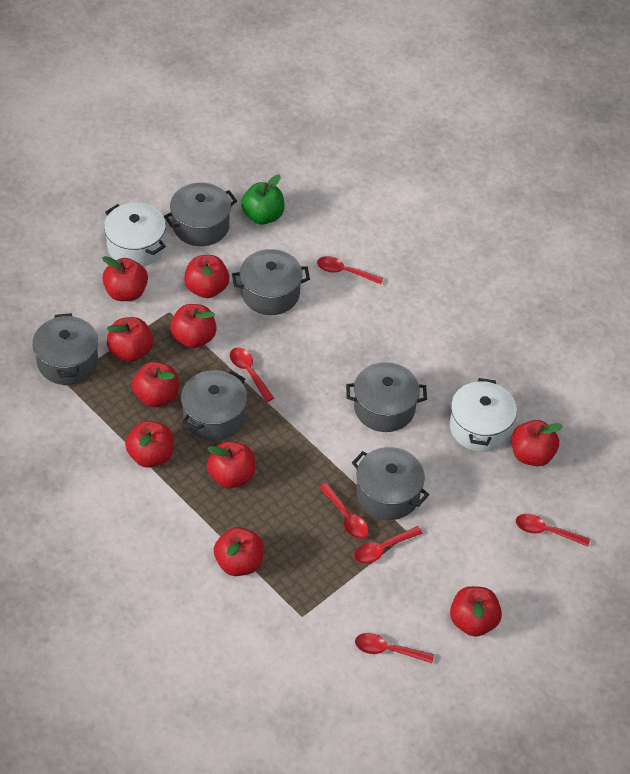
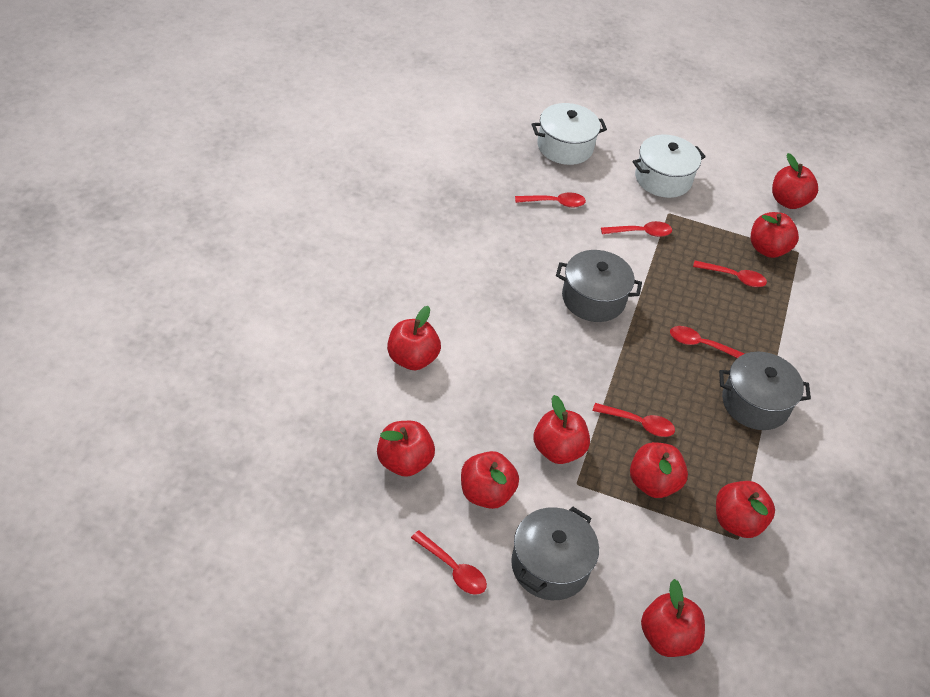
green apple: [241,175,285,225] = 1 -> none = 0
grey pot: [33,313,98,385] [164,183,237,246] [181,370,247,441] [232,249,310,315] [346,362,427,432] [352,447,429,520] = 6 -> [511,507,599,600] [556,250,642,322] [719,352,811,430] = 3
red apple: [102,256,148,301] [107,317,153,362] [125,421,174,468] [132,362,179,407] [170,304,217,348] [184,255,229,298] [207,441,255,489] [214,527,264,576] [450,586,502,637] [511,420,563,466] = 10 -> [377,421,435,477] [387,306,441,370] [461,451,519,509] [534,395,590,464] [630,442,688,498] [641,579,705,657] [716,481,775,538] [751,212,799,258] [772,153,818,209] = 9

